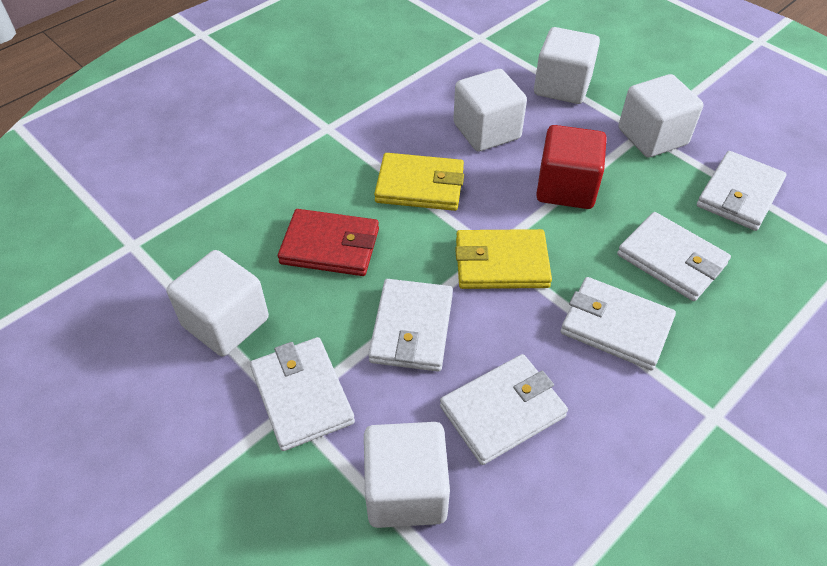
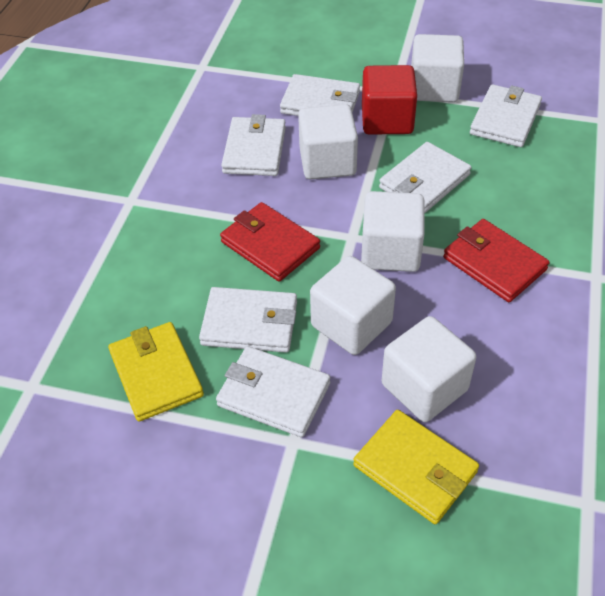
red wallet: [278,209,379,276] = 1 -> [220,202,320,282] [443,219,549,302] = 2

